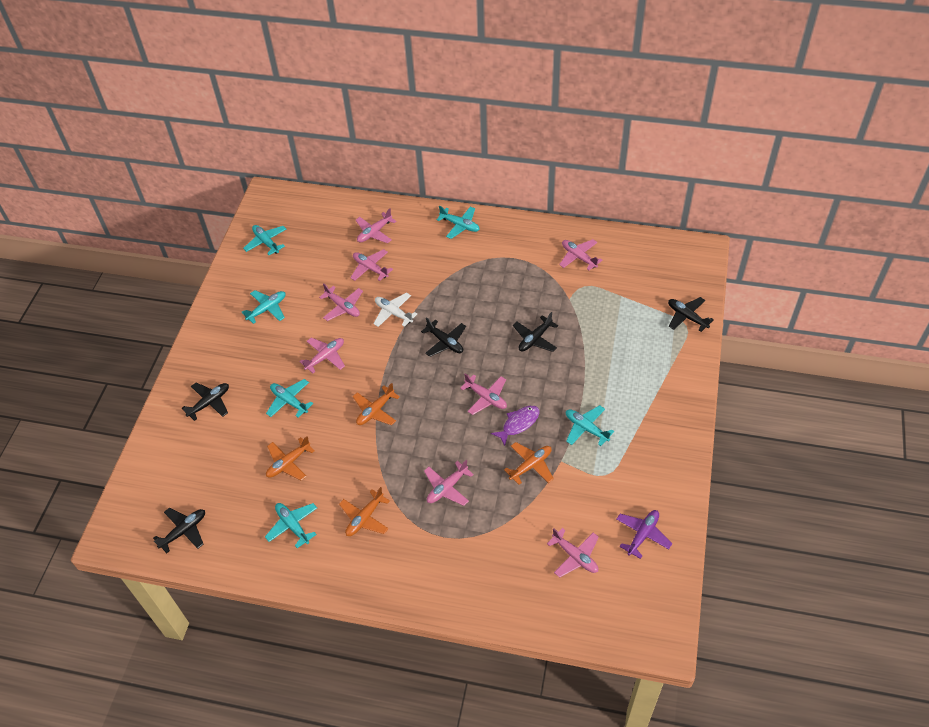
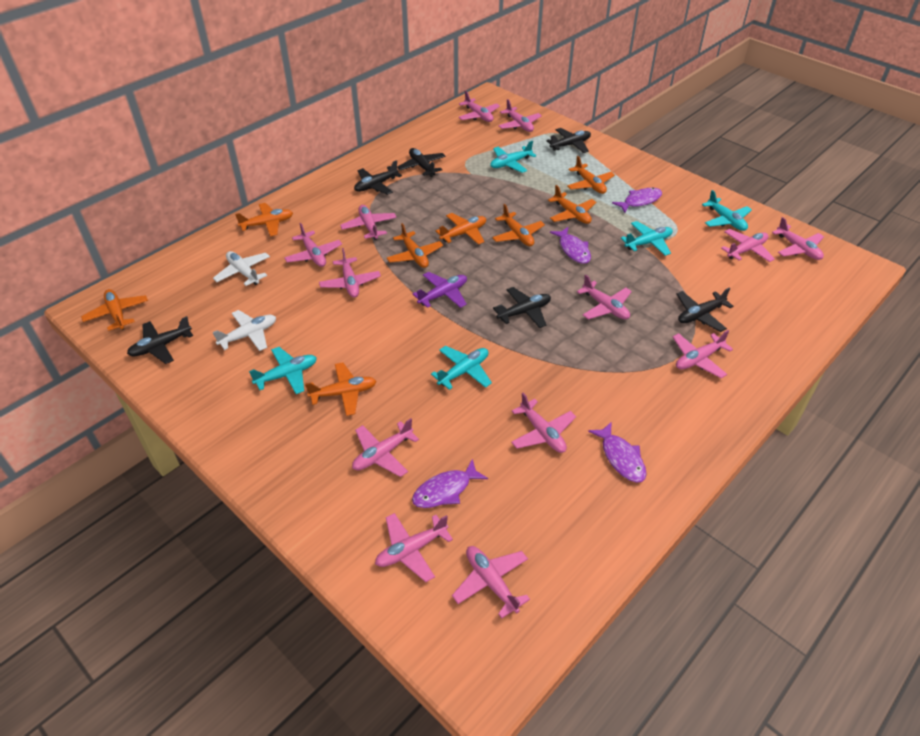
black plane: [153,507,205,553] [182,383,229,421] [421,317,466,357] [513,312,558,352] [668,297,714,332] = 5 -> [127,316,193,364] [354,160,402,195] [397,148,446,177] [493,287,551,328] [546,128,591,153] [676,288,733,332] = 6
orange plane: [266,436,315,481] [339,487,390,536] [353,383,400,425] [504,442,554,485] = 4 -> [81,289,148,331] [235,203,293,236] [305,362,376,416] [387,223,443,268] [436,213,486,245] [492,204,545,246] [548,185,596,224] [567,156,615,194] = 8
pink plane: [299,337,345,373] [319,284,363,321] [350,249,393,281] [356,209,396,243] [424,460,474,506] [460,374,507,415] [547,528,599,578] [559,239,603,270] = 8 -> [284,223,342,267] [319,248,381,298] [340,205,397,240] [352,418,419,477] [375,513,453,582] [452,546,530,619] [458,91,500,122] [498,99,542,132] [511,393,576,453] [577,275,632,319] [673,330,733,378] [721,229,775,262] [772,217,824,260] = 13
purple fish: [491,406,539,446] = 1 -> [412,459,488,508] [550,227,591,264] [588,422,646,483] [612,188,662,213] = 4
turquoise plane: [241,290,286,324] [243,225,286,255] [265,503,317,548] [266,379,313,418] [436,206,480,239] [566,405,614,446] = 6 -> [249,347,317,394] [431,346,492,390] [490,141,536,173] [621,221,673,256] [702,190,752,231] = 5
white plane: [373,292,417,327] = 1 -> [212,310,276,351] [213,251,270,286] = 2

